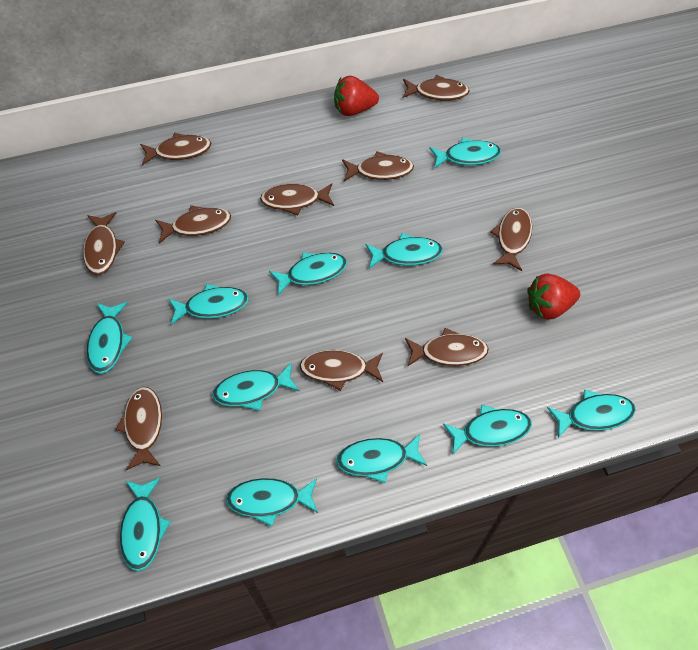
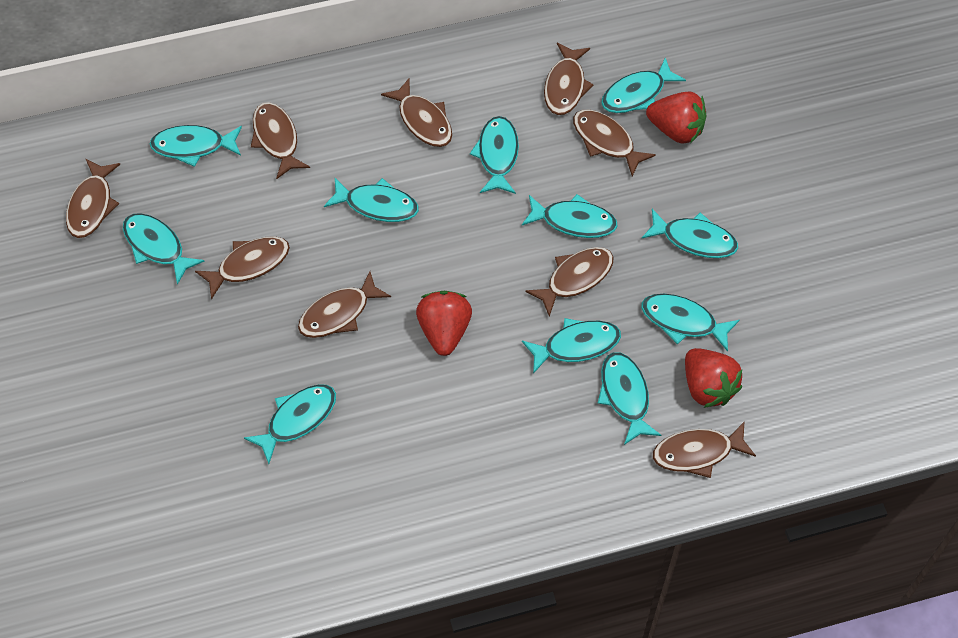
brown fish: [83,212,125,275] [115,387,162,470] [140,133,211,165] [155,205,231,243] [260,183,334,215] [300,350,383,391] [342,151,414,181] [403,75,470,101] [405,328,489,367] [490,208,532,271] = 10 -> [66,159,120,238] [195,236,290,300] [251,102,310,179] [298,271,391,338] [381,79,452,147] [526,247,613,317] [544,43,594,115] [573,110,656,176] [653,422,756,478] = 9
red strawberry: [334,76,379,116] [527,273,580,320] = 2 -> [416,291,472,356] [646,91,706,144] [685,348,742,408] = 3

